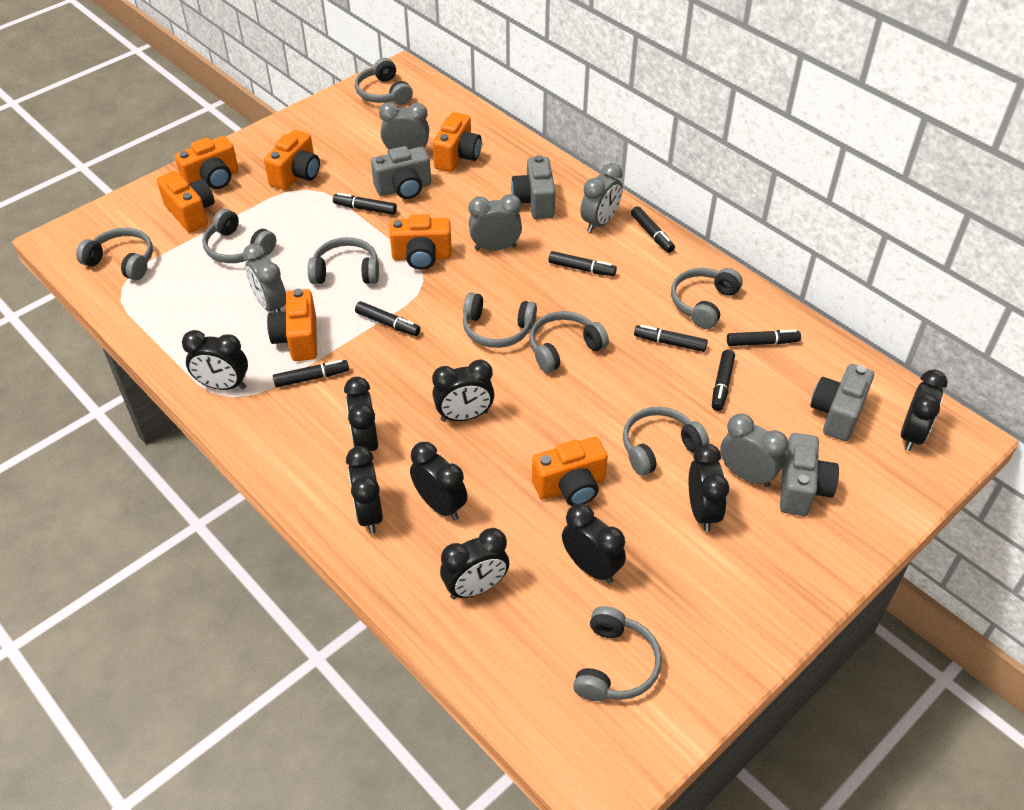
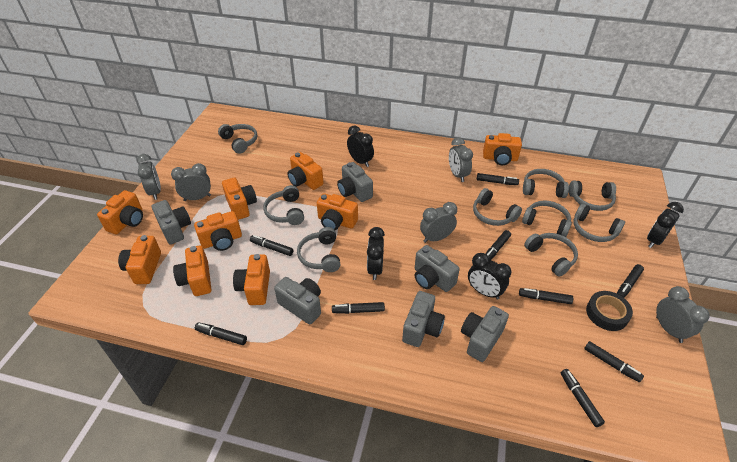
black clock: [182,330,248,390] [344,377,378,451] [346,446,383,534] [410,442,468,520] [432,359,494,421] [440,528,509,599] [562,504,626,584] [689,444,729,532] [901,369,948,451] = 9 -> [347,125,374,167] [367,227,385,280] [468,253,511,300] [647,202,684,248] = 4
black marker: [273,360,349,387] [333,193,397,215] [355,301,420,336] [548,251,617,276] [631,206,675,253] [634,325,708,352] [712,349,735,411] [727,330,801,346] = 8 -> [195,322,247,345] [250,235,294,256] [332,302,385,314] [477,173,519,185] [485,230,511,260] [519,288,573,304] [561,369,605,427] [584,341,644,382] [617,264,644,298] = 9
black tape: none = 0 -> [586,291,633,331] = 1
grey camera: [371,146,431,199] [511,155,556,219] [780,433,839,516] [810,364,874,441] = 4 -> [152,200,191,245] [274,277,321,324] [337,162,373,202] [402,291,445,347] [415,245,460,292] [461,306,509,362] = 6
orange camera: [157,171,214,233] [175,136,239,189] [264,130,320,190] [267,289,317,361] [390,214,452,270] [432,112,482,172] [532,437,608,506] = 7 -> [97,190,143,234] [118,235,161,284] [173,245,211,296] [194,211,242,251] [222,178,257,220] [233,254,270,305] [287,152,323,190] [317,193,358,230] [483,133,522,165] = 9

